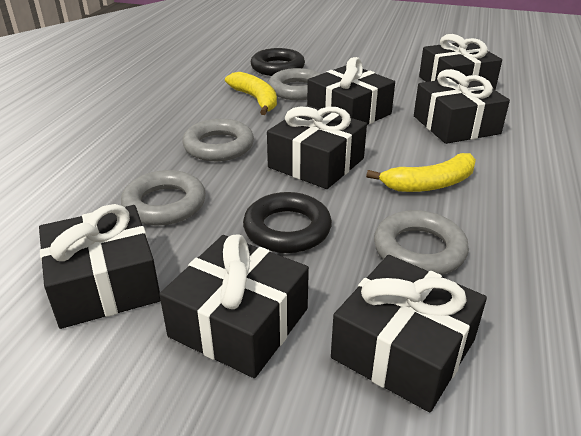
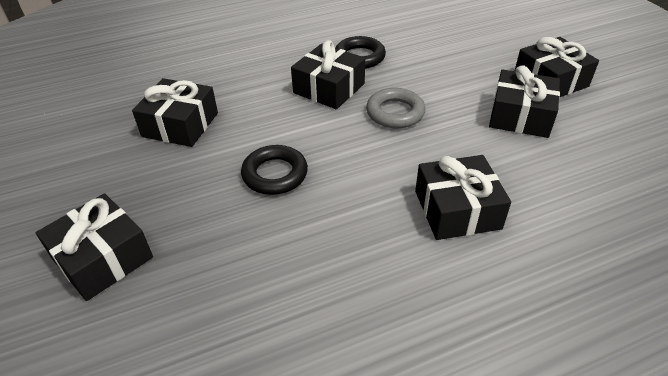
black gift: [39,204,160,329] [159,234,309,378] [267,105,367,189] [307,57,395,125] [331,255,487,412] [414,69,510,144] [419,34,502,90] = 7 -> [36,193,153,301] [132,78,218,147] [291,40,365,109] [415,155,511,240] [489,65,560,138] [515,37,599,98] = 6
grey ring: [121,170,206,225] [183,119,254,161] [268,68,321,100] [374,210,469,275] = 4 -> [366,88,426,128] = 1
yellow banana: [225,72,277,115] [366,153,476,192] = 2 -> none = 0

